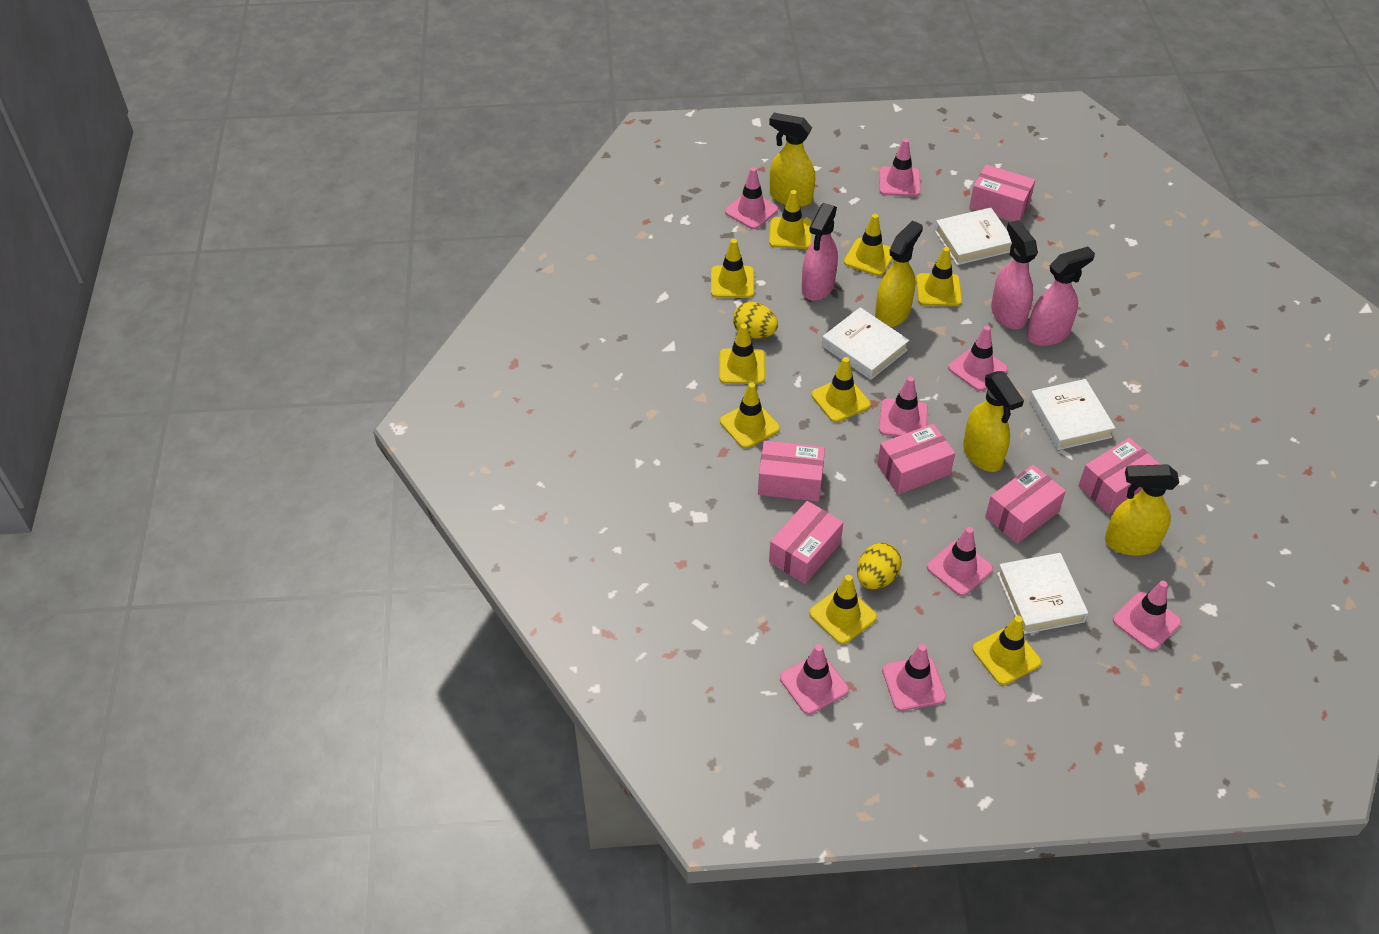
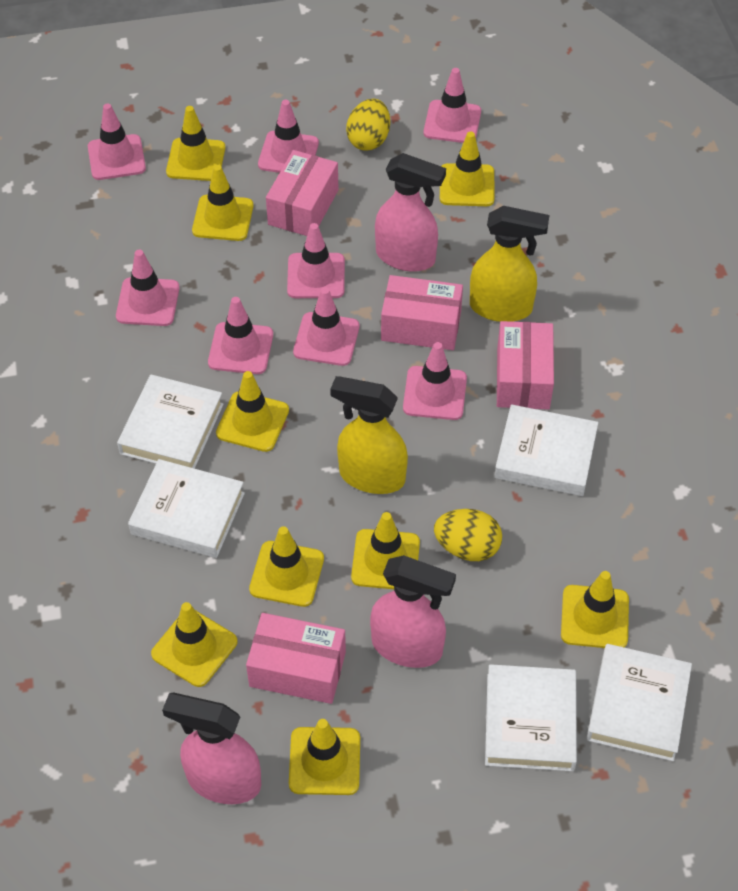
pink box: [758,441,825,502] [769,501,844,584] [877,424,955,494] [969,164,1035,222] [985,465,1066,544] [1078,438,1161,514] = 6 -> [246,613,346,704] [266,150,339,236] [381,275,463,350] [497,321,554,410] = 4
white book: [822,307,909,380] [934,208,1012,265] [997,553,1088,634] [1029,379,1115,450] = 4 -> [117,374,224,469] [128,459,245,558] [485,664,577,771] [494,404,598,496] [586,644,692,761] = 5
yellow spray bottle: [769,113,815,207] [875,220,923,327] [963,371,1024,472] [1105,465,1179,556] = 4 -> [330,376,408,494] [470,206,550,322] = 2

